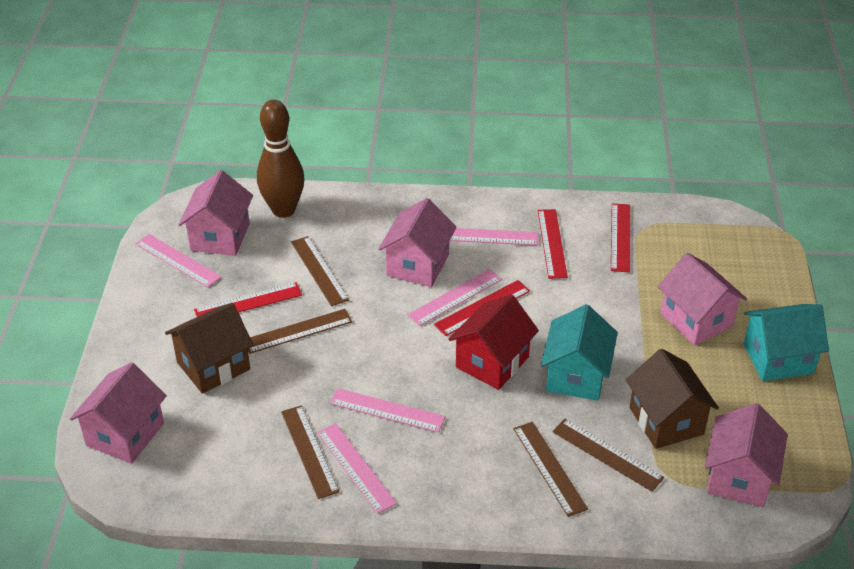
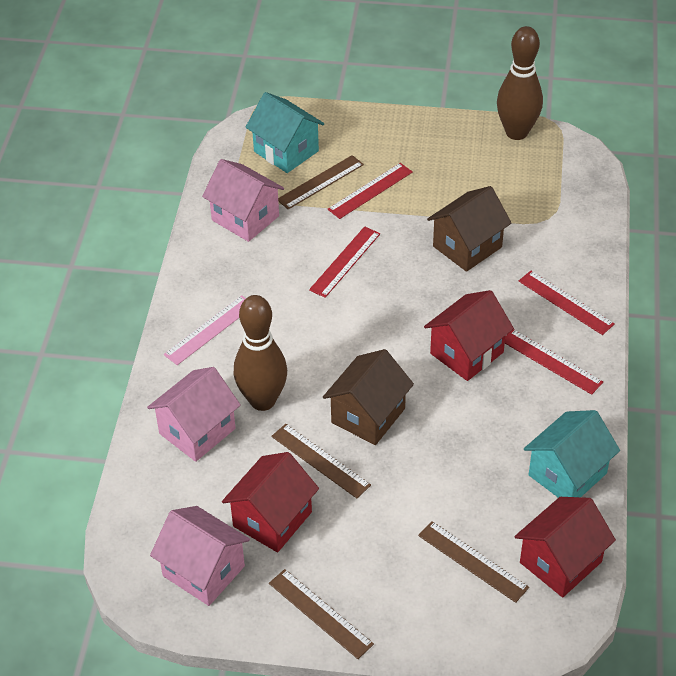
brown bowling pin: [257,100,304,218] = 1 -> [234,295,287,411] [497,26,543,140] = 2
brown ruler: [248,309,352,354] [281,405,339,499] [291,236,349,306] [513,422,588,517] [552,419,664,492] = 5 -> [269,569,374,659] [271,424,371,498] [278,155,364,209] [418,521,529,603] = 4
pink house: [70,362,167,464] [178,170,253,256] [378,198,457,287] [658,253,747,346] [705,403,788,507] = 5 -> [147,367,241,462] [150,506,250,606] [202,159,284,242] = 3
pink ruler: [135,234,222,287] [317,423,397,514] [330,388,445,433] [408,269,502,326] [450,228,538,245] = 5 -> [164,295,246,365] = 1
red house: [448,294,539,390] = 1 -> [222,452,319,552] [424,290,514,381] [515,497,616,597] = 3

